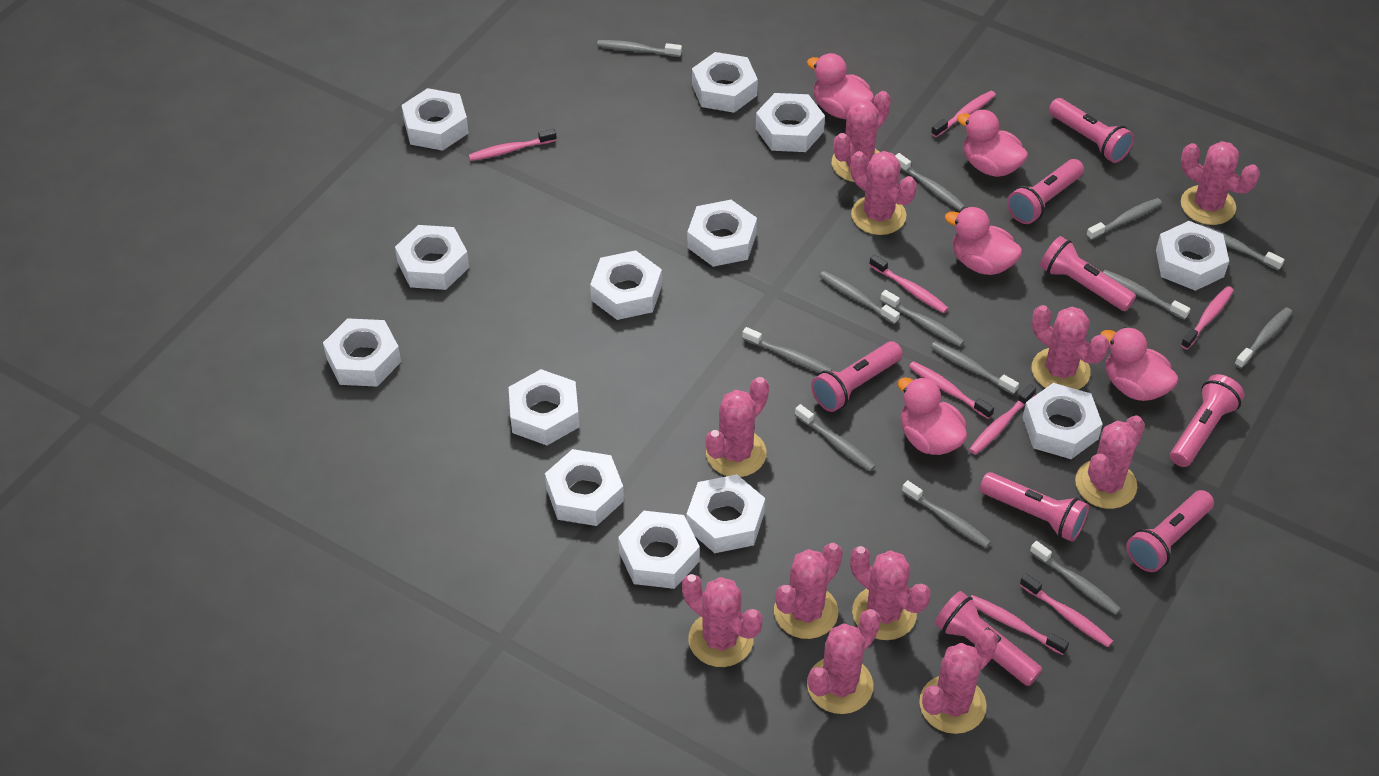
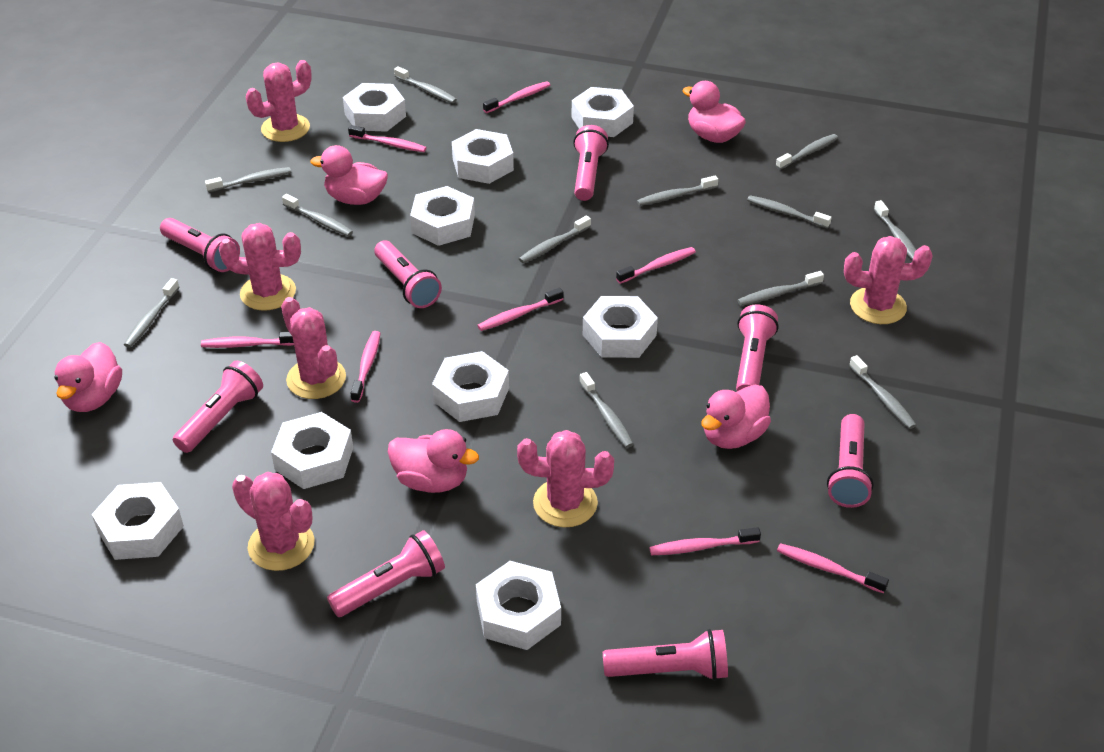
grey toothbrush: [597,40,682,57] [742,327,832,373] [795,404,876,472] [820,271,900,324] [880,290,964,347] [895,153,965,211] [902,480,991,548] [931,342,1019,395] [1030,541,1121,615] [1086,198,1162,240] [1103,270,1190,320] [1199,224,1285,271] [1234,307,1292,369] = 13 -> [124,278,180,348] [205,167,291,192] [282,194,353,236] [394,66,457,103] [519,215,591,263] [579,372,634,448] [637,176,718,206] [737,271,824,306] [747,195,832,228] [776,134,838,170] [849,355,916,429] [874,200,916,260] = 12
pink cactus: [682,574,763,667] [705,377,769,477] [774,543,843,639] [807,609,881,714] [832,91,891,182] [850,151,917,235] [850,546,931,640] [919,630,998,734] [1032,305,1109,390] [1075,416,1145,509] [1181,141,1260,225] = 11 -> [219,223,301,311] [232,472,315,571] [246,60,312,142] [281,297,346,399] [517,430,614,527] [844,236,933,324] = 6
white nut: [323,318,401,387] [395,225,469,290] [402,88,469,151] [508,369,579,445] [545,449,624,526] [590,250,662,320] [618,511,700,589] [687,200,757,267] [687,474,765,553] [692,52,758,113] [756,93,825,152] [1023,383,1103,459] [1156,221,1229,291] = 13 -> [92,482,184,560] [271,412,353,489] [343,83,406,132] [410,186,475,246] [432,351,509,422] [452,129,514,184] [476,561,561,650] [572,87,634,137] [583,296,658,358] = 9

